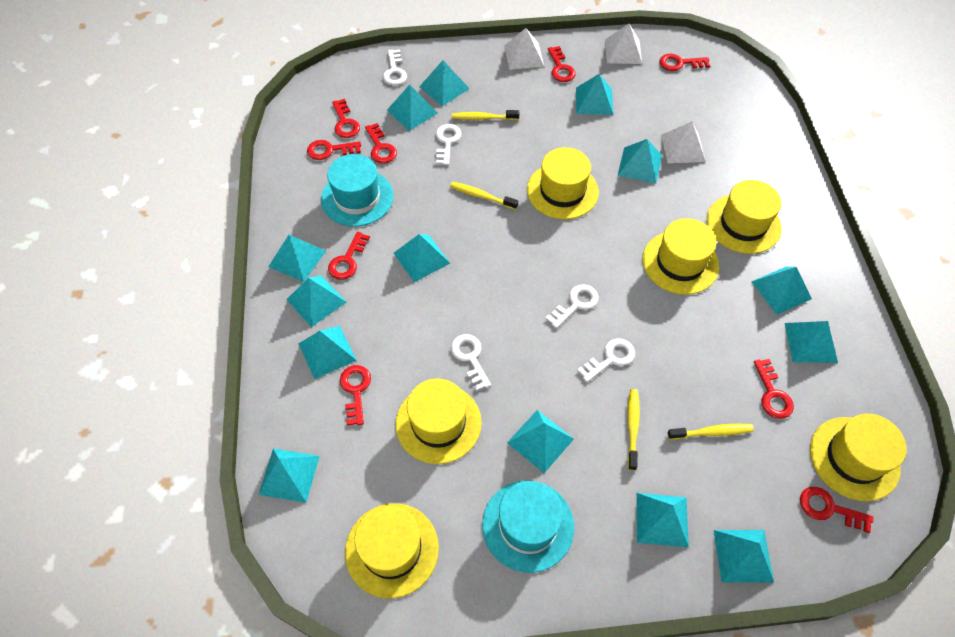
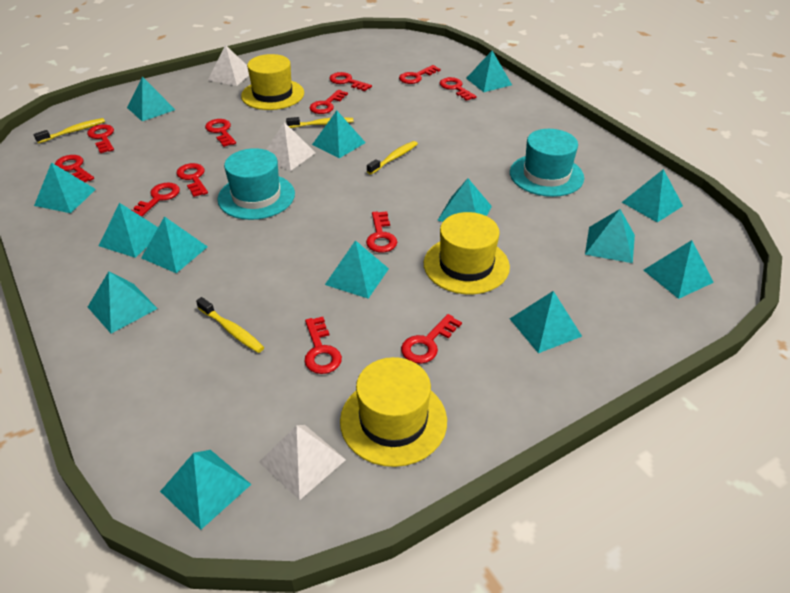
red key: [307,140,361,160] [328,232,370,280] [332,99,360,138] [340,365,371,426] [365,123,397,164] [548,46,576,82] [659,54,710,71] [754,359,794,419] [800,487,873,533] = 9 -> [55,155,94,182] [87,124,114,153] [132,182,180,217] [177,163,208,197] [205,119,236,147] [304,317,342,374] [310,90,348,114] [329,72,372,91] [366,211,397,252] [399,65,440,84] [401,314,462,364] [440,77,477,101] = 12
white key: [383,49,407,86] [435,124,461,165] [451,334,491,391] [546,284,599,328] [577,339,635,382] = 5 -> none = 0
yellow hat: [345,503,439,598] [395,378,482,464] [527,147,599,219] [643,218,719,295] [707,180,782,254] [810,414,907,501] = 6 -> [241,54,304,110] [340,357,447,467] [424,212,510,294] = 3

